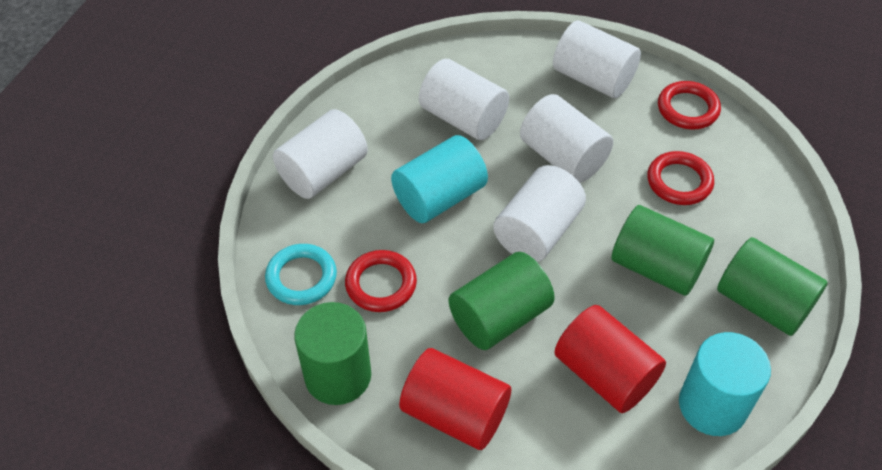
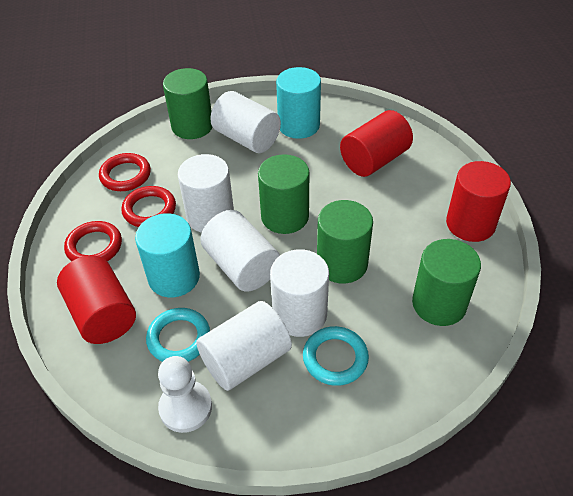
red cylinder: [399,348,511,450] [555,305,666,413] = 2 -> [57,255,136,344] [340,110,413,177] [446,161,511,242] = 3
turquoise ring: [265,244,337,305] = 1 -> [146,308,210,362] [303,326,369,386] = 2
white pawn: none = 0 -> [158,356,212,433] = 1

